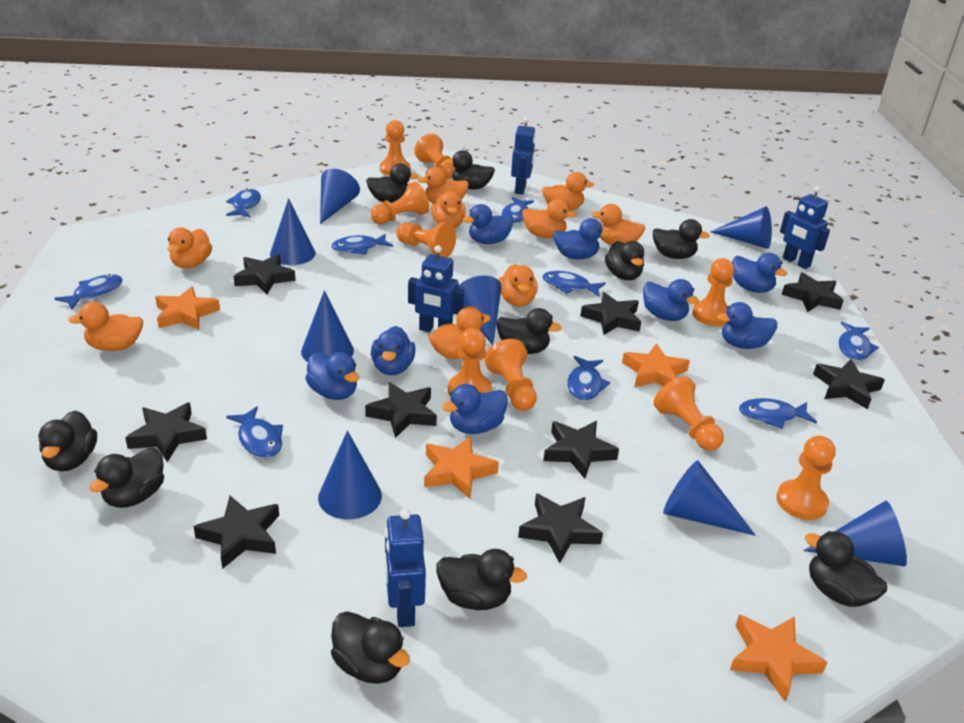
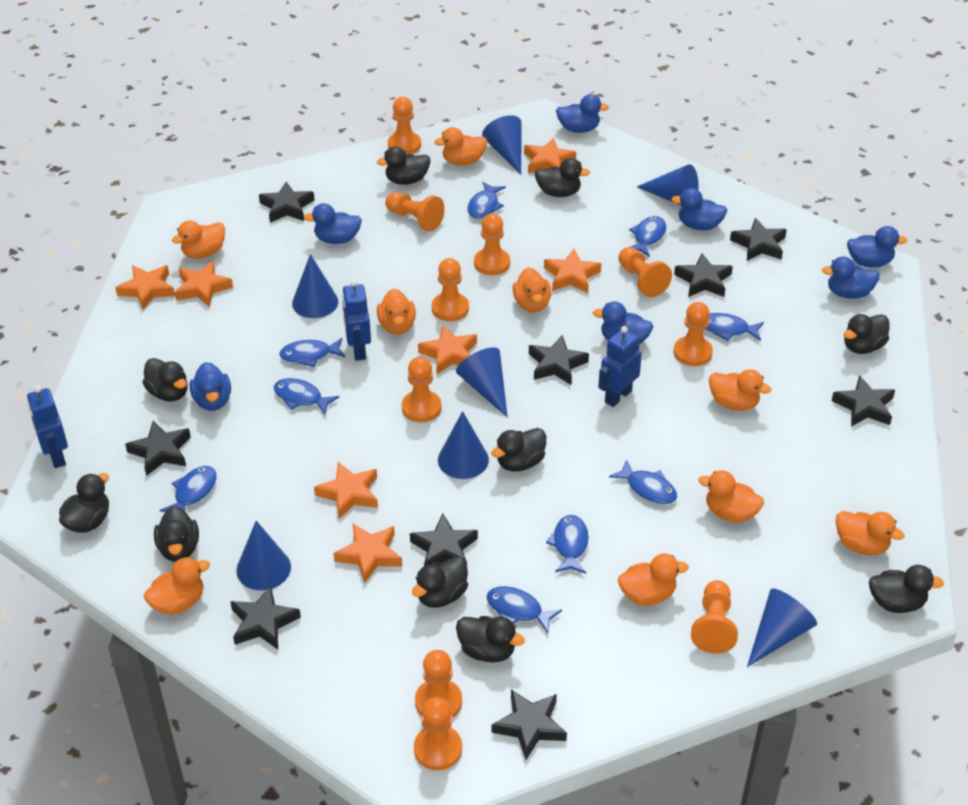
blue cone: [270,198,315,265] [301,290,354,362] [318,431,382,519] [320,169,360,224] [458,276,502,345] [663,460,756,536] [710,206,772,249] [803,501,907,566] = 8 -> [236,521,291,590] [292,254,338,318] [438,411,489,479] [456,347,508,417] [482,115,521,174] [637,164,699,205] [747,589,817,667] = 7
blue duck: [305,352,359,400] [371,326,415,375] [442,384,508,434] [463,204,514,244] [553,218,611,260] [643,279,699,321] [717,302,777,349] [732,253,787,293] = 8 -> [190,362,231,411] [304,203,362,244] [556,94,609,133] [593,301,653,344] [671,188,728,230] [822,256,880,299] [847,226,907,267] = 7
blue robot: [384,509,426,627] [408,245,464,332] [511,117,536,194] [780,186,830,269] = 4 -> [27,385,68,468] [342,280,371,361] [598,326,642,407] = 3
orange pawn: [371,182,429,225] [380,120,410,176] [396,222,456,257] [414,134,456,178] [448,328,492,397] [484,339,537,411] [654,376,724,451] [692,258,734,326] [776,436,836,520] = 9 -> [385,192,444,231] [388,97,421,154] [402,357,442,422] [414,697,462,770] [415,650,462,718] [432,258,469,321] [474,213,510,275] [618,247,672,297] [674,302,713,366] [691,580,738,654] = 10
orange star: [155,286,220,330] [424,436,499,499] [622,343,690,387] [730,614,828,701] = 4 -> [115,265,175,310] [175,261,233,307] [314,462,378,519] [333,524,402,583] [418,325,477,374] [524,138,576,173] [544,249,601,293] = 7

